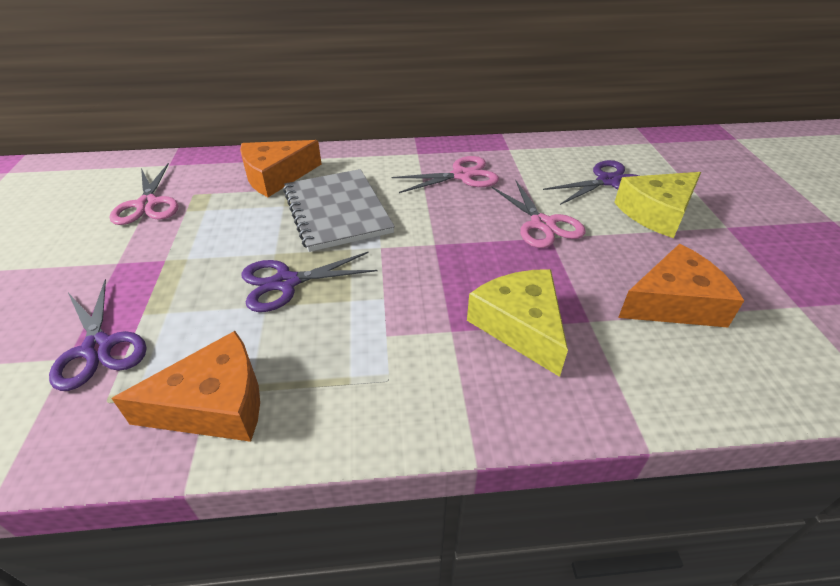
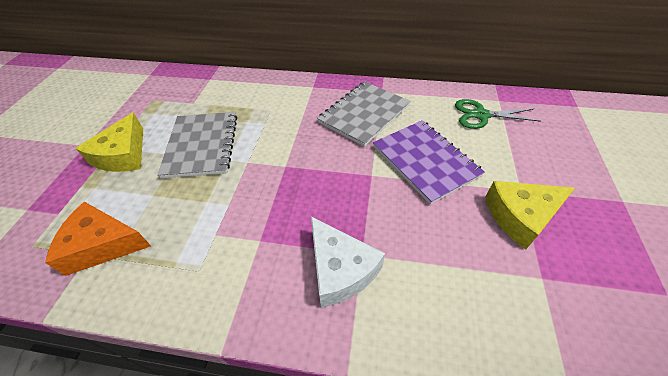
green scissors: none = 0 -> [455,99,541,129] = 1
grey notebook: [283,169,395,252] = 1 -> [158,112,237,179] [317,81,411,147] = 2
orange cheese: [111,331,260,442] [240,140,322,197] [618,244,744,327] = 3 -> [45,202,151,276] = 1
pink scissors: [109,163,178,225] [391,156,499,193] [492,180,586,248] = 3 -> none = 0
purple notebook: none = 0 -> [373,120,485,205] = 1
purple scissors: [49,279,147,391] [241,251,377,312] [543,160,639,205] = 3 -> none = 0
white cheese: none = 0 -> [311,217,385,307] = 1

